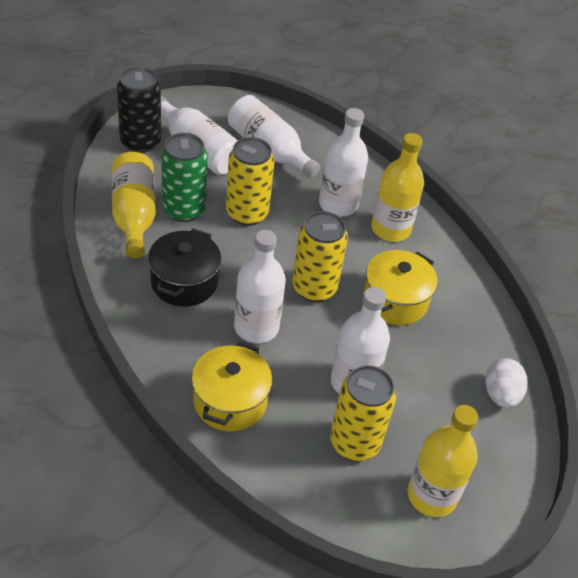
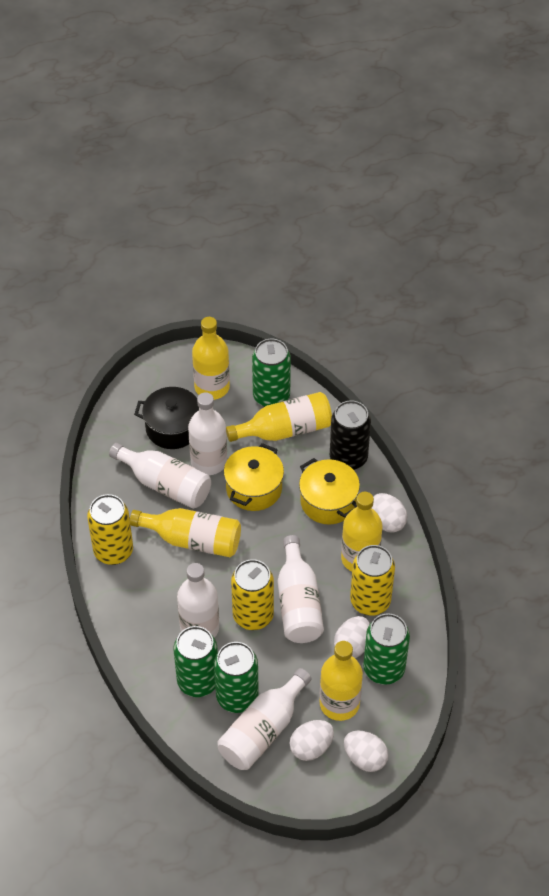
green can: [161,133,208,222] = 1 -> [173,626,218,697] [214,642,259,713] [252,339,291,407] [363,613,410,685] = 4
white egg: [485,358,528,408] = 1 -> [289,720,334,761] [334,616,370,658] [344,730,388,772] [372,493,407,532] = 4
yellow bottle: [112,152,156,258] [371,133,424,242] [408,405,478,517] = 3 -> [130,508,241,557] [192,317,230,400] [226,392,332,442] [320,641,363,721] [341,492,383,571] = 5

